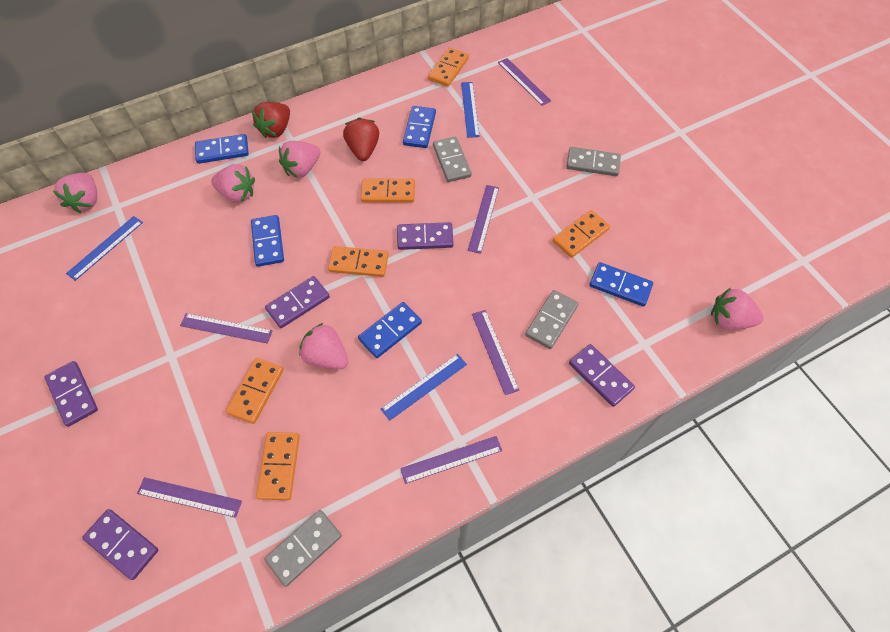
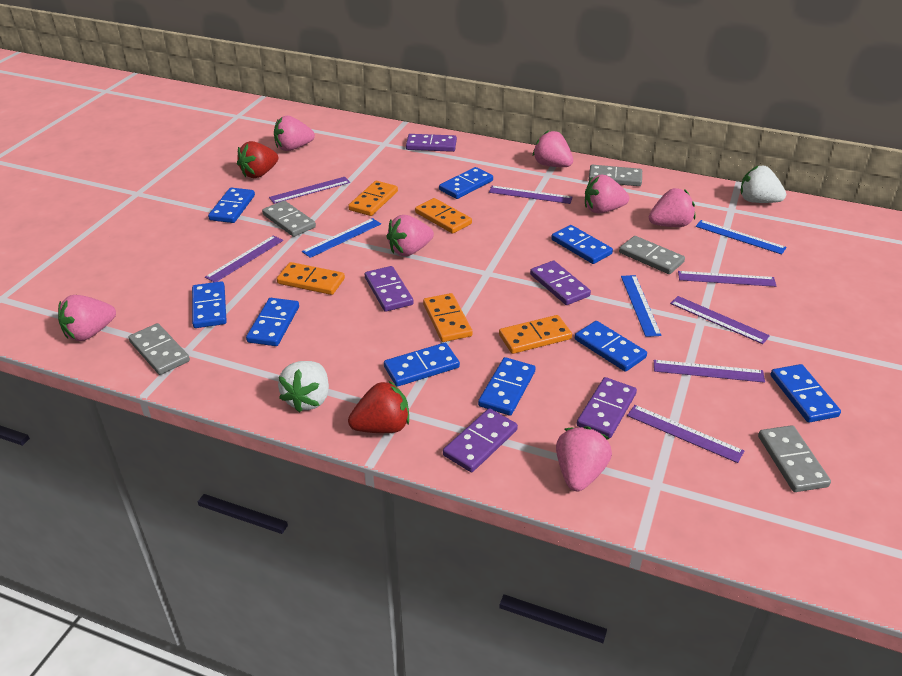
blue domino: [195,134,249,164] [251,215,284,267] [358,302,422,358] [403,106,436,148] [589,262,653,307] = 5 -> [192,281,227,328] [208,188,255,223] [246,298,299,346] [384,343,460,387] [439,167,493,199] [478,357,536,416] [551,225,613,264] [575,321,647,372] [770,364,841,423] = 9
grey domino: [264,510,342,587] [433,137,472,182] [525,290,579,349] [566,147,621,176] = 4 -> [128,323,190,375] [262,200,316,237] [589,165,642,186] [619,236,685,274] [758,425,831,492] = 5
orange domino: [226,358,284,424] [256,432,300,500] [328,246,389,277] [361,179,415,203] [428,48,469,87] [553,210,610,258] = 6 -> [277,262,345,295] [348,181,398,216] [415,198,472,234] [423,293,473,342] [499,315,572,354] = 5
pink strawberry: [53,173,97,213] [211,164,255,203] [279,141,321,178] [299,323,349,369] [711,287,764,330] = 5 -> [58,295,116,341] [274,116,315,151] [386,215,434,256] [533,130,573,167] [556,426,612,491] [585,175,629,214] [649,188,695,227] = 7
purple ruler: [137,477,242,518] [180,313,273,344] [400,436,502,484] [468,185,499,254] [472,310,519,395] [498,58,551,106] = 6 -> [205,235,283,282] [269,177,350,204] [489,186,573,204] [627,405,744,463] [654,360,765,383] [670,296,770,344] [678,271,776,287] = 7
white strawberry: none = 0 -> [278,361,329,413] [740,165,786,203] = 2

